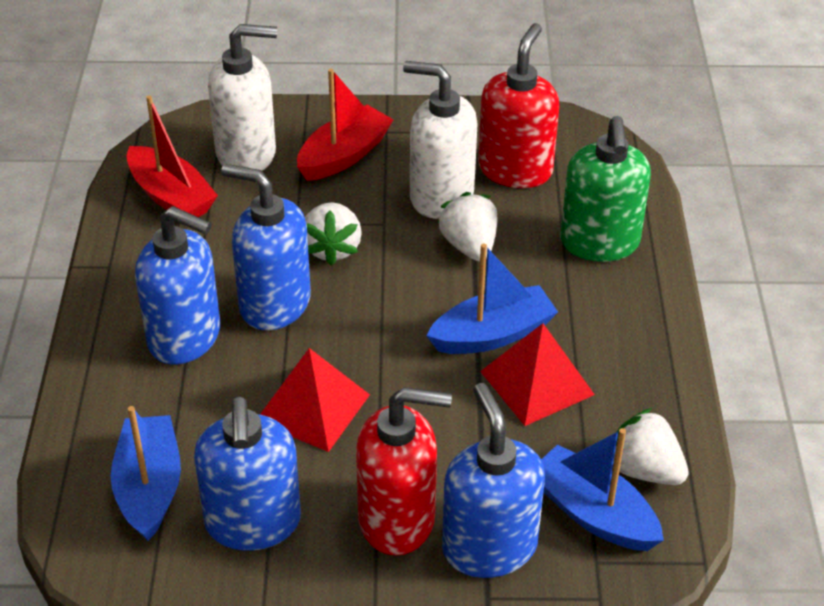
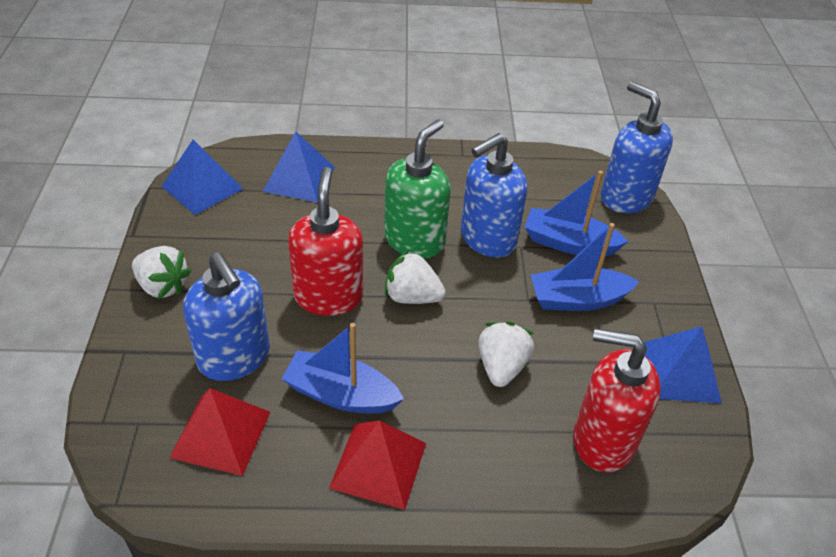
blue pyramid: none = 0 -> [161,140,243,215] [263,131,335,202] [644,326,722,403] = 3
blue soap dispenser: [135,206,220,364] [194,397,301,551] [221,164,311,330] [442,383,545,578] = 4 -> [183,252,270,381] [461,133,527,258] [601,81,673,213] = 3
red boat: [127,96,218,217] [297,69,394,181] = 2 -> none = 0
white soap dispenser: [208,24,277,171] [403,61,477,219] = 2 -> none = 0

